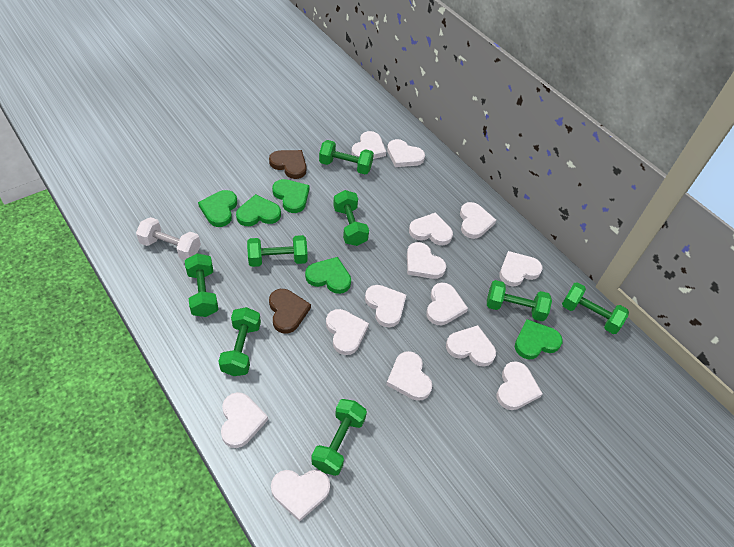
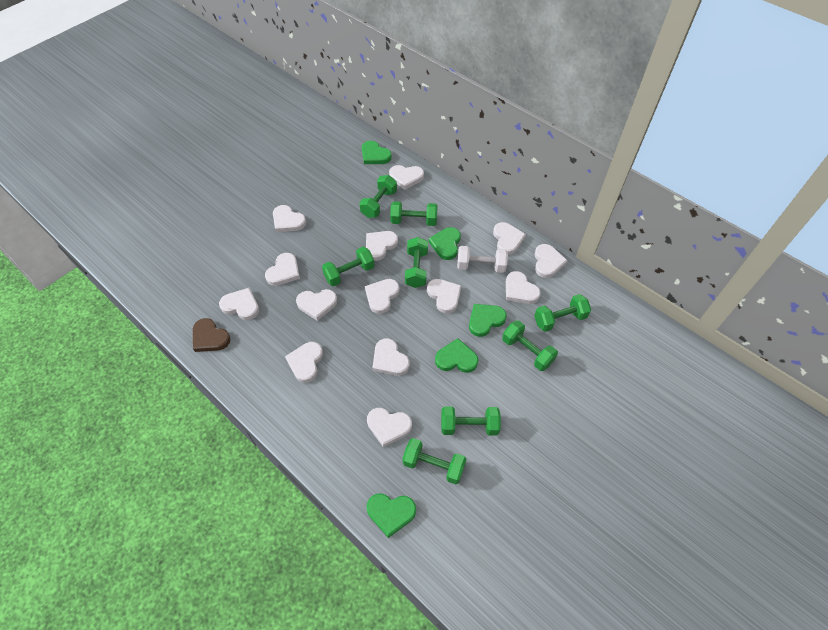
brown heart: [269,150,306,179] [269,289,311,333] = 2 -> [193,318,231,352] = 1

